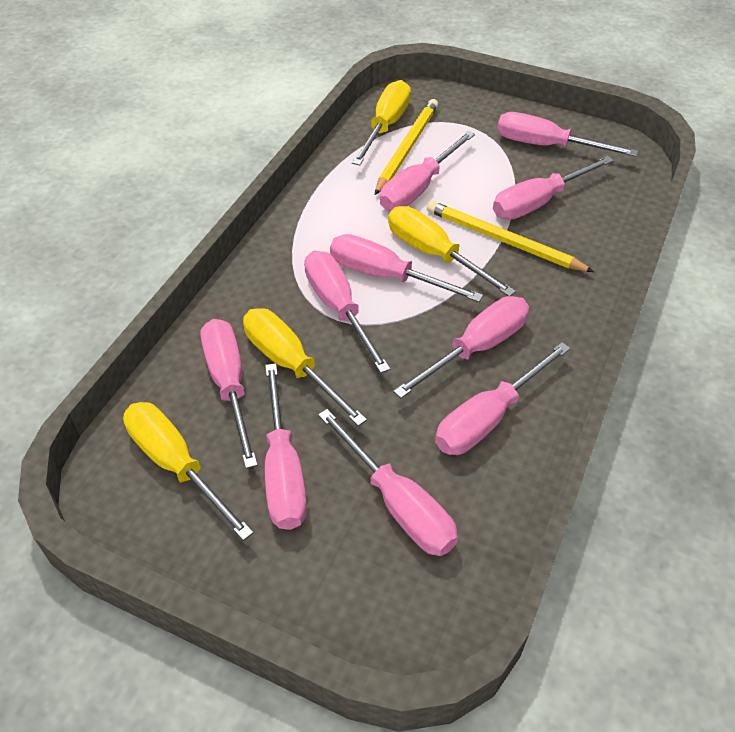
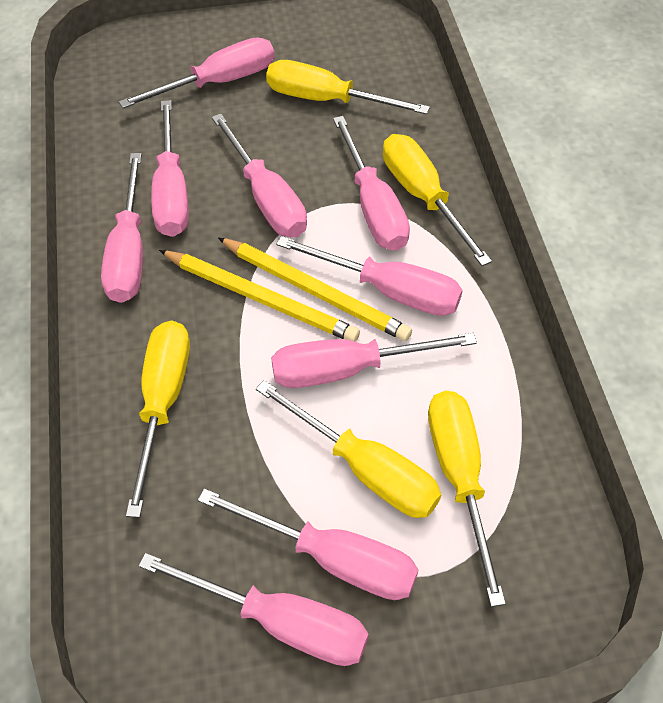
pink screwdriver: [200,319,258,469] [265,364,307,530] [304,251,390,373] [318,409,458,556] [330,234,483,302] [380,131,475,211] [393,296,529,398] [435,342,571,455] [493,156,614,220] [497,112,638,157] = 10 -> [101,153,143,303] [119,37,274,109] [138,553,369,666] [152,100,189,237] [198,488,419,600] [212,113,307,237] [271,333,477,388] [276,236,463,316] [333,116,410,251] = 9
yellow screwdriver: [123,402,253,541] [243,308,367,426] [352,80,411,165] [388,206,516,296] = 4 -> [126,320,190,518] [256,380,441,518] [266,60,430,114] [383,134,492,266] [428,391,506,607] = 5

